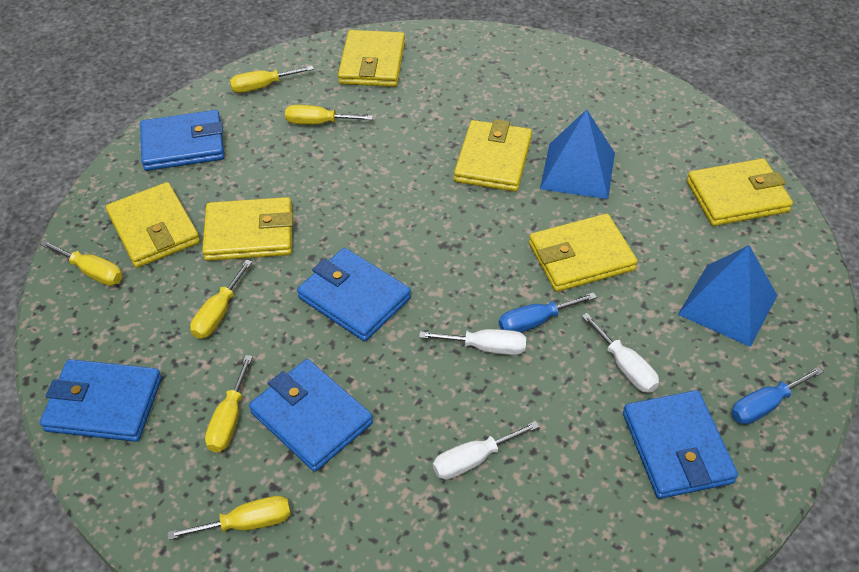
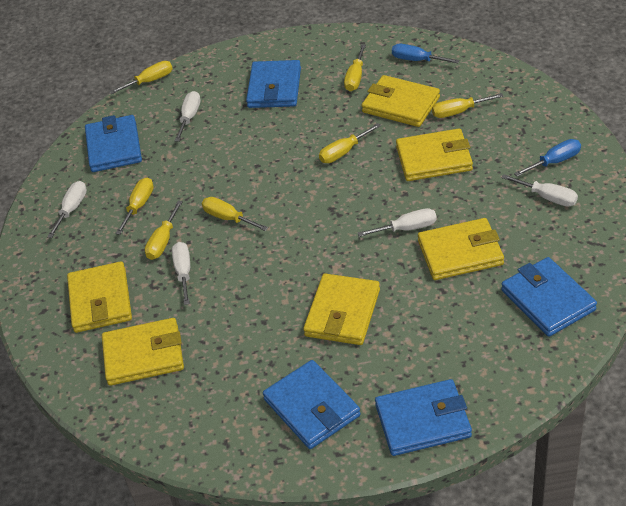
blue pyramid: [540,109,615,199] [678,245,778,347] = 2 -> none = 0
white screwdriver: [419,329,526,355] [433,421,539,480] [582,313,659,393] = 3 -> [47,181,87,238] [172,242,190,305] [175,91,201,142] [358,208,437,237] [501,174,578,207] = 5
yellow screwdriver: [40,240,123,286] [167,496,291,540] [190,260,252,339] [205,355,253,452] [230,66,314,93] [285,105,373,124] = 6 -> [109,61,173,94] [116,178,154,235] [145,201,183,260] [202,197,268,231] [319,123,381,163] [344,44,366,91] [432,93,504,118] = 7

